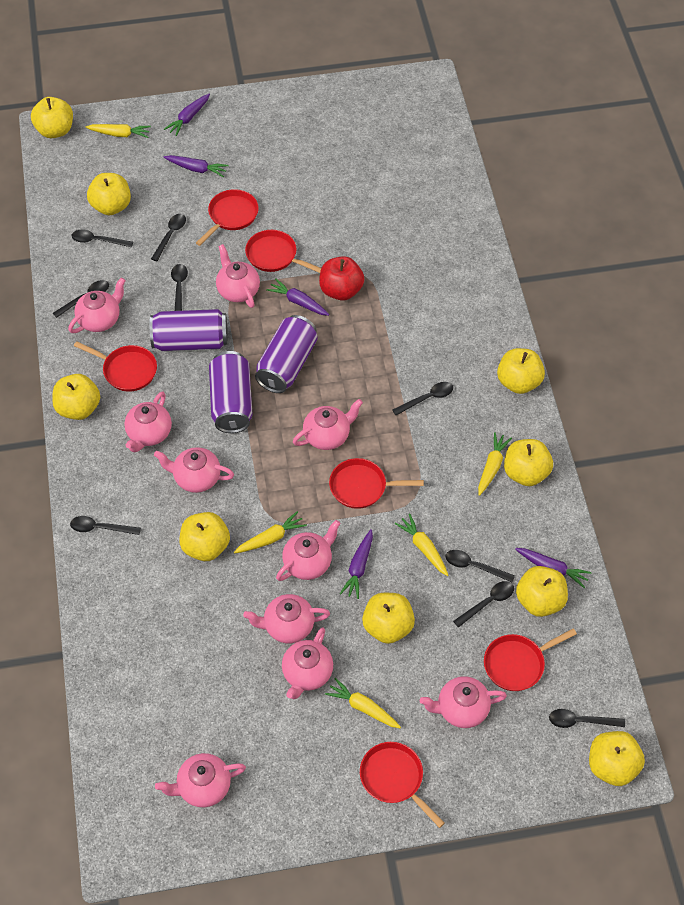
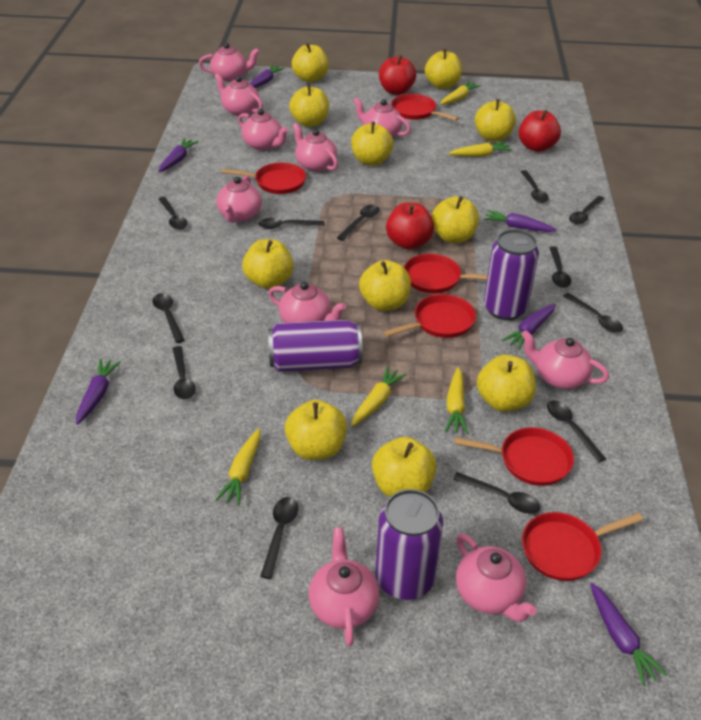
black spoon: [53,280,109,318] [70,516,141,535] [71,229,133,248] [151,214,186,261] [171,264,188,311] [392,382,453,415] [446,550,515,582] [453,581,514,628] [549,709,625,728] = 9 -> [152,293,185,343] [158,197,188,230] [173,346,196,399] [258,218,324,229] [260,497,298,579] [337,205,379,241] [453,472,540,514] [521,170,549,203] [547,400,606,462] [549,246,571,288] [563,293,623,333] [569,196,605,225] = 12
purple carrot: [164,94,210,136] [164,155,228,177] [266,279,329,316] [340,529,373,599] [515,548,592,588] = 5 -> [76,359,121,425] [158,138,199,172] [249,65,285,88] [484,210,557,232] [502,304,556,350] [590,583,668,686] = 6
red apple: [319,256,364,301] = 1 -> [379,55,416,95] [386,202,434,250] [519,110,561,152] = 3
yellow apple: [31,97,73,138] [52,374,100,420] [87,173,131,215] [179,512,230,561] [362,593,415,644] [497,348,545,394] [504,439,553,486] [516,566,568,617] [589,731,645,786] = 9 -> [242,239,294,289] [285,400,347,460] [289,85,329,127] [292,43,329,82] [351,122,394,166] [359,260,411,311] [372,437,437,497] [425,49,462,89] [431,196,479,243] [475,99,516,142] [477,355,536,412] = 11

